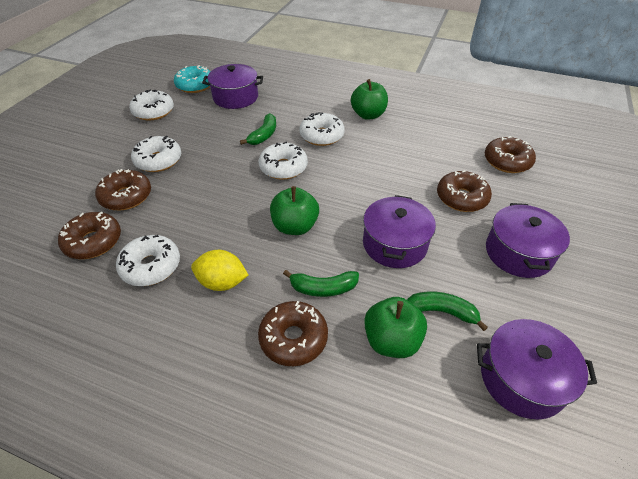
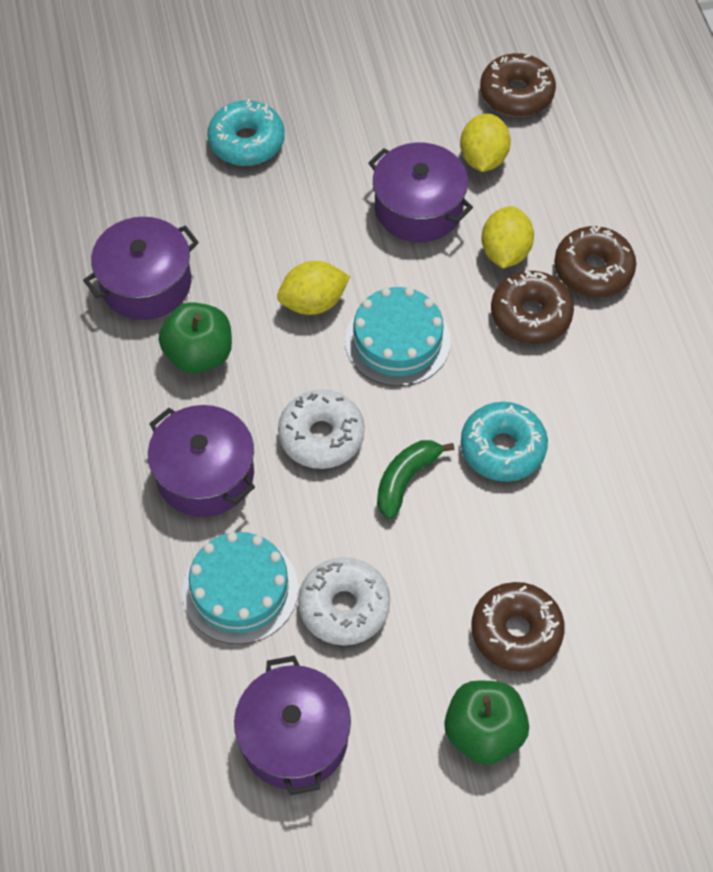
brown donut: [58,211,121,259] [95,169,151,210] [258,301,328,366] [437,170,492,212] [485,136,536,173] = 5 -> [471,582,565,672] [480,53,556,117] [491,270,574,344] [554,226,636,297] = 4
green apple: [270,186,319,235] [351,79,388,119] [364,297,427,358] = 3 -> [159,302,232,374] [444,680,529,765] = 2
green banana: [240,113,276,145] [283,270,359,297] [407,291,488,331] = 3 -> [377,440,454,519] = 1
turquoise cake: none = 0 -> [182,532,298,644] [345,287,451,386] = 2
turquoise donut: [174,65,211,93] = 1 -> [208,99,285,166] [461,402,548,482] = 2
white donut: [116,235,180,286] [129,89,174,121] [131,136,181,172] [259,142,308,180] [300,112,345,146] = 5 -> [278,389,365,469] [298,557,390,645] = 2
yellow lemon: [191,250,248,291] = 1 -> [277,261,350,315] [460,113,511,172] [481,206,534,269] = 3

